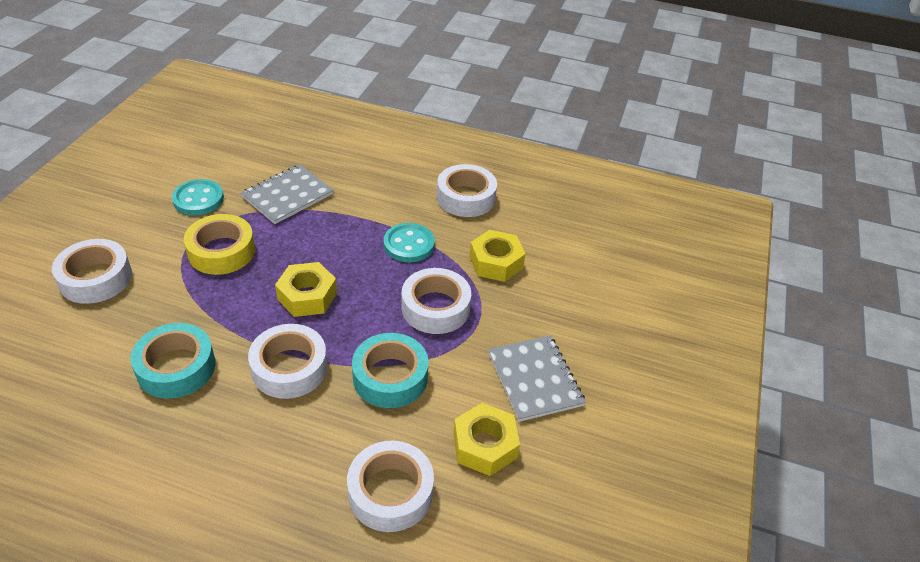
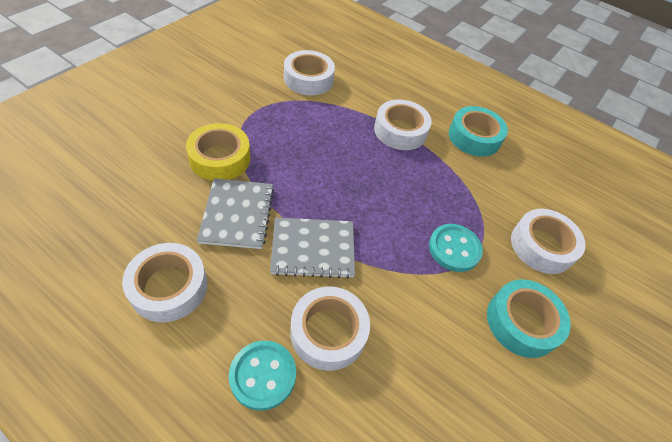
yellow nut: [275,262,337,317] [454,403,520,476] [469,230,525,282] = 3 -> none = 0

